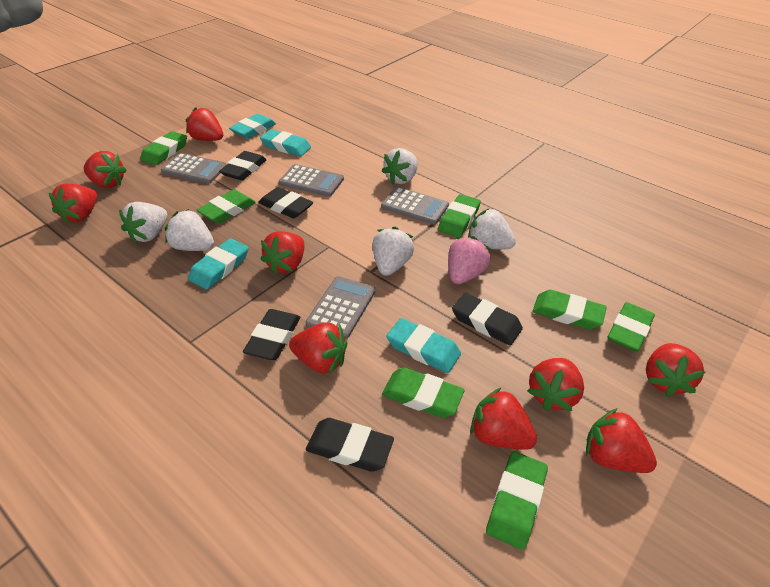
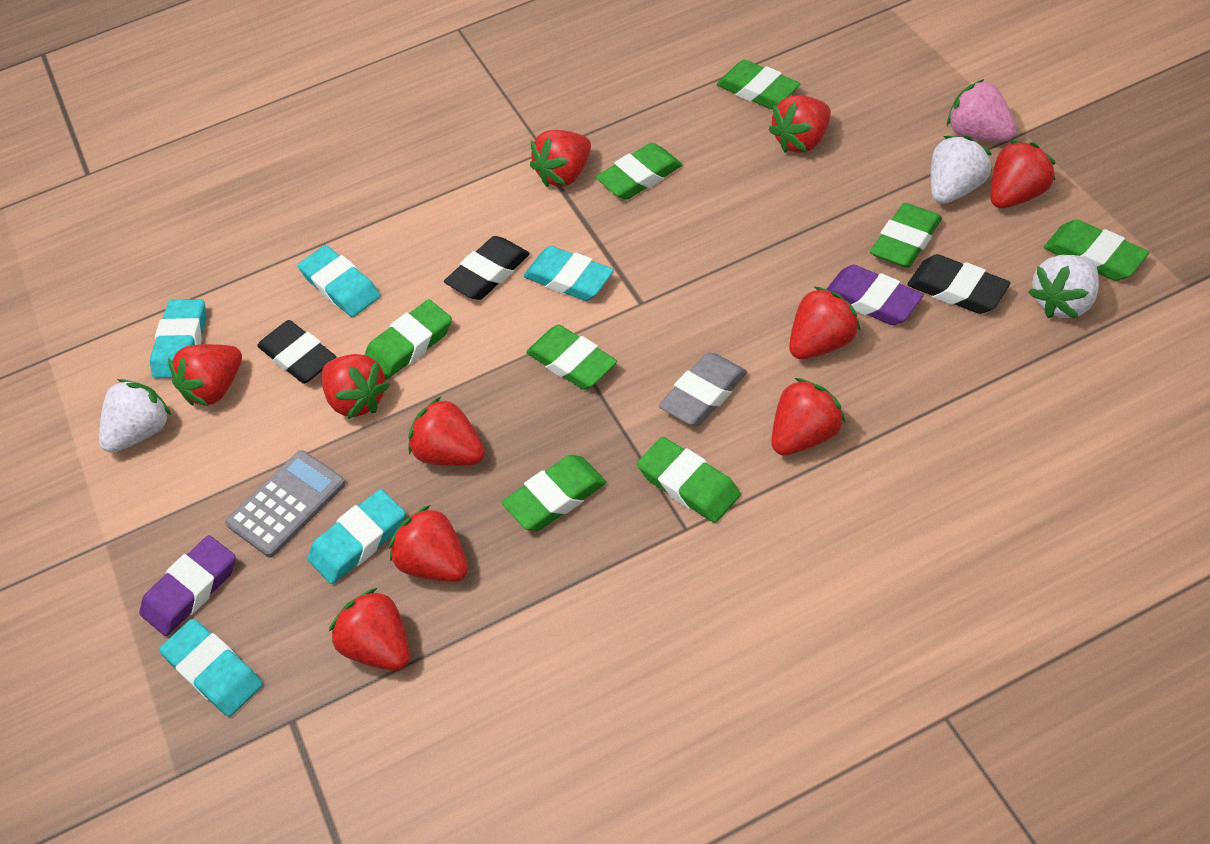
black eraser: [219,151,267,180] [243,309,300,360] [258,187,313,218] [306,418,394,472] [452,293,523,346] = 5 -> [257,320,336,384] [444,236,530,300] [907,254,1011,314] = 3
green eraser: [140,131,187,165] [196,189,255,223] [382,368,465,418] [438,194,481,237] [486,451,548,550] [533,290,607,330] [607,302,655,352] = 7 -> [365,299,452,380] [502,455,606,531] [526,325,617,390] [596,143,683,200] [637,437,741,523] [717,60,800,109] [870,203,942,268] [1044,219,1149,281] = 8
grey calculator: [161,153,227,184] [279,164,344,197] [305,276,376,339] [381,187,449,225] = 4 -> [226,450,346,557] = 1
grey eraser: none = 0 -> [658,352,747,426] = 1
purple eraser: none = 0 -> [140,535,236,636] [826,265,924,325] = 2
red strawberry: [49,183,97,224] [84,151,127,188] [186,107,223,141] [261,231,304,275] [289,322,347,374] [470,387,537,449] [527,358,584,411] [586,408,657,473] [646,343,705,397] = 9 -> [168,344,242,406] [322,354,390,419] [329,588,410,671] [389,505,468,582] [408,397,485,466] [530,130,591,187] [769,95,831,153] [771,378,845,456] [789,286,861,359] [990,140,1056,208] = 10
turquoise eraser: [188,238,249,289] [229,114,276,139] [260,129,311,156] [386,318,461,373] = 4 -> [150,299,207,378] [159,619,263,717] [298,245,380,317] [307,489,405,584] [523,246,614,301] = 5
white strawberry: [119,202,167,243] [165,209,214,251] [372,227,414,276] [382,148,418,184] [468,208,516,249] = 5 -> [99,379,171,453] [930,136,992,204] [1028,255,1099,319] = 3

